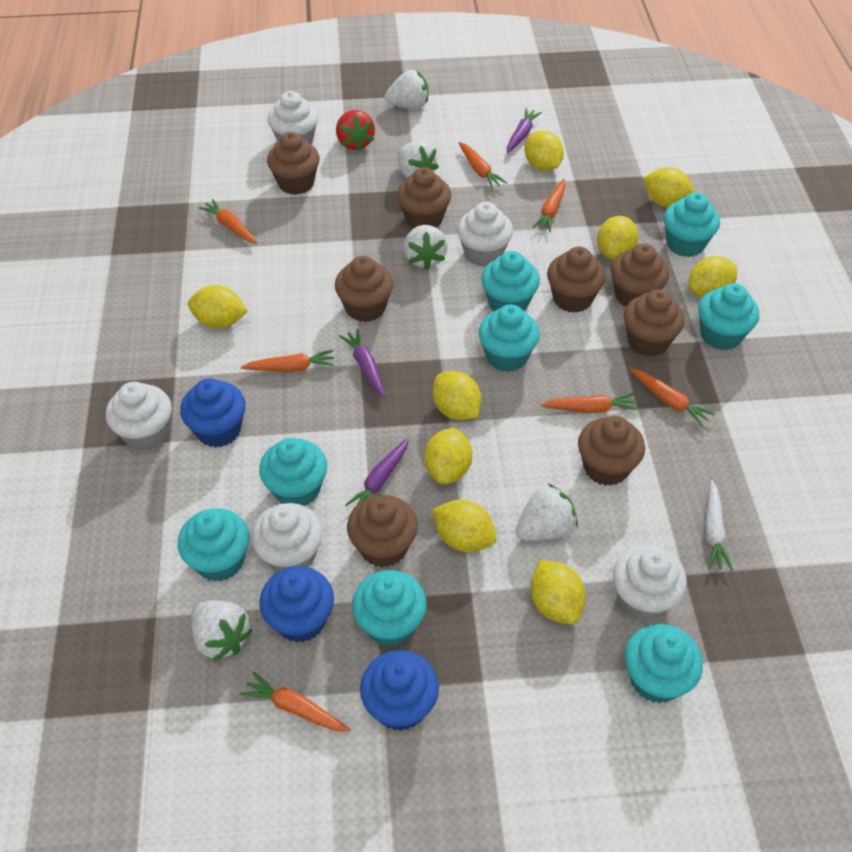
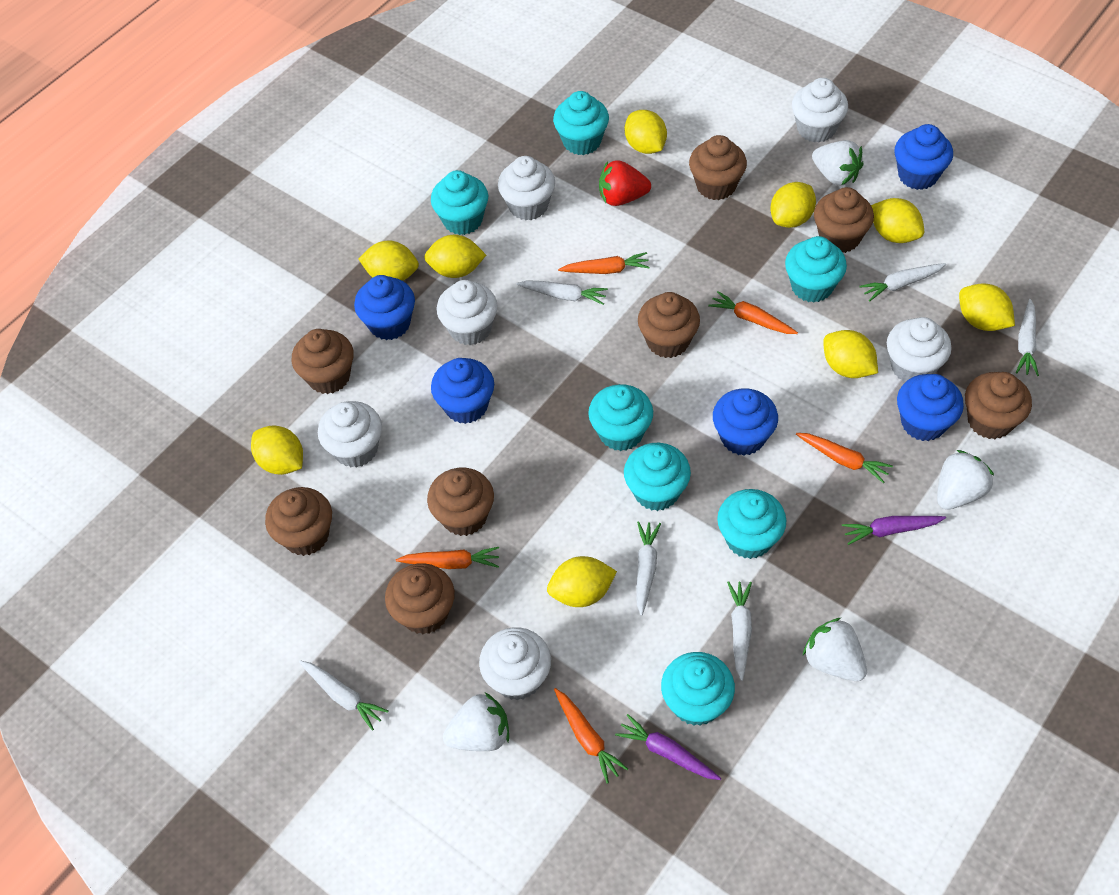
blue cupcake: [180,378,246,448] [259,566,334,643] [360,650,439,731] = 3 -> [354,275,415,340] [431,358,494,424] [713,388,778,456] [895,124,953,190] [897,374,964,441] = 5
orange carrot: [198,199,258,243] [240,671,351,732] [241,350,335,372] [459,142,507,189] [533,179,566,232] [540,393,638,413] [630,369,715,427] = 7 -> [396,547,499,569] [554,688,628,784] [558,252,650,274] [708,291,798,334] [796,433,893,483] = 5
purple carrot: [339,329,385,397] [345,438,409,506] [507,108,542,154] = 3 -> [615,714,721,780] [842,516,946,545] = 2
turquoise cupcake: [178,508,250,582] [259,438,327,506] [352,570,427,647] [479,304,540,372] [481,251,540,311] [625,624,703,704] [664,192,720,257] [698,283,759,350] = 8 -> [431,170,488,235] [553,91,609,155] [588,384,653,451] [624,443,691,511] [661,652,735,726] [717,489,786,559] [785,236,847,303] = 7
white carrot: [705,480,733,571] = 1 -> [299,660,389,731] [516,280,608,305] [636,521,661,616] [727,581,752,681] [859,263,946,301] [1016,299,1039,376] = 6
white cupcake: [106,382,172,451] [251,503,323,572] [268,91,318,145] [457,202,513,267] [613,545,687,621] = 5 -> [318,401,382,468] [437,280,498,345] [479,627,551,700] [498,156,555,220] [792,78,848,143] [887,317,952,381] = 6
white strawberry: [191,600,253,662] [385,70,428,109] [397,141,439,178] [404,225,448,270] [515,484,578,541] = 5 -> [443,692,509,751] [803,617,867,681] [812,140,864,186] [937,450,994,510] = 4

